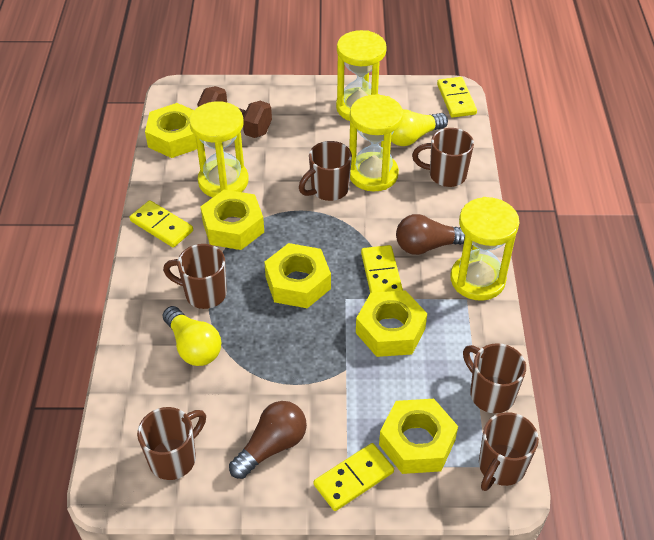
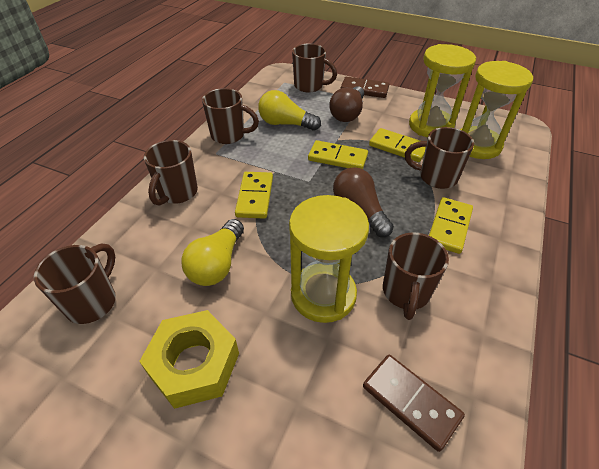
brown domino: none = 0 -> [340,77,389,98] [363,355,465,452] = 2
brown dumbbell: [197,86,272,138] = 1 -> none = 0
yellow hourglass: [189,101,249,197] [336,30,387,121] [349,95,403,192] [450,197,519,301] = 4 -> [289,195,369,323] [409,44,476,137] [460,61,533,159] = 3
yellow nut: [145,103,197,158] [200,190,264,250] [264,243,331,308] [356,290,427,357] [379,399,458,474] = 5 -> [139,310,239,409] = 1

